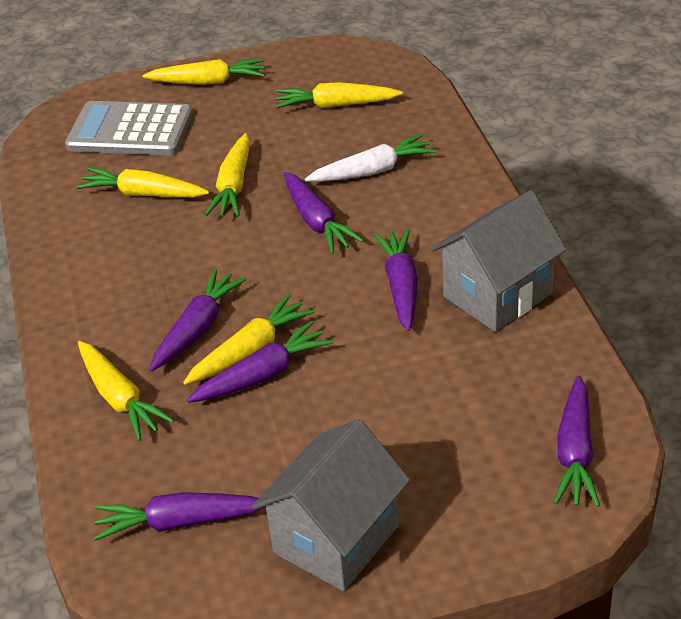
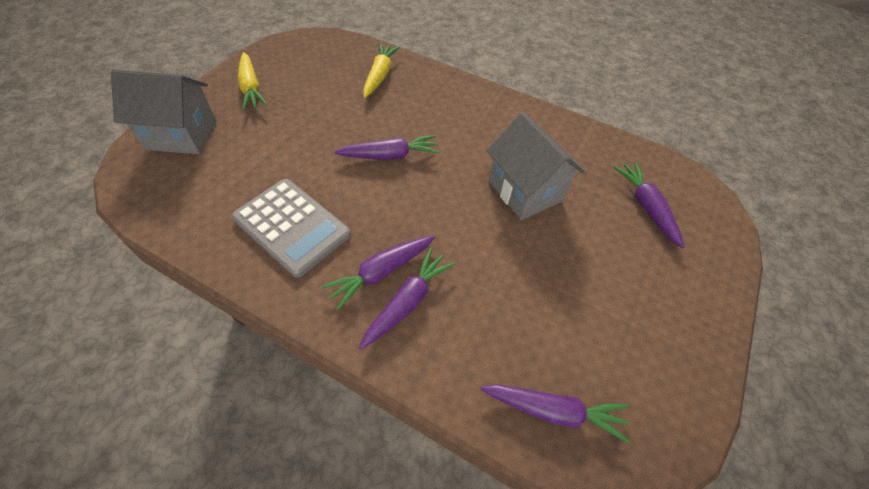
purple carrot: [94,492,266,541] [149,269,247,372] [187,321,334,403] [284,172,364,254] [374,229,418,331] [554,375,600,507] = 6 -> [321,235,435,310] [334,135,439,160] [359,247,455,349] [480,384,630,443] [614,162,684,249] = 5
white carrot: [305,134,436,182] = 1 -> none = 0
yellow carrot: [76,168,209,197] [78,341,174,441] [142,59,265,85] [183,294,315,385] [205,133,250,217] [275,82,403,109] = 6 -> [238,52,268,111] [363,43,400,98] = 2

